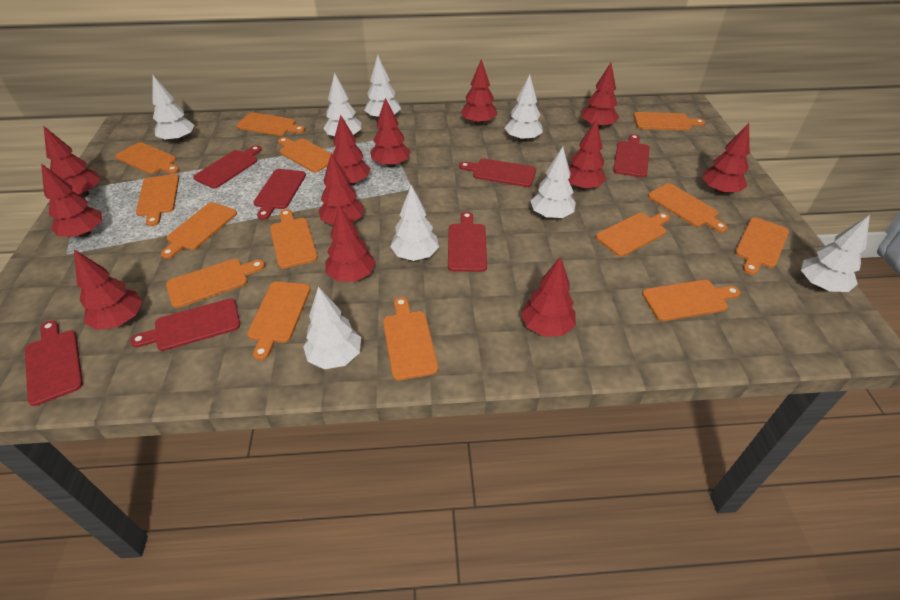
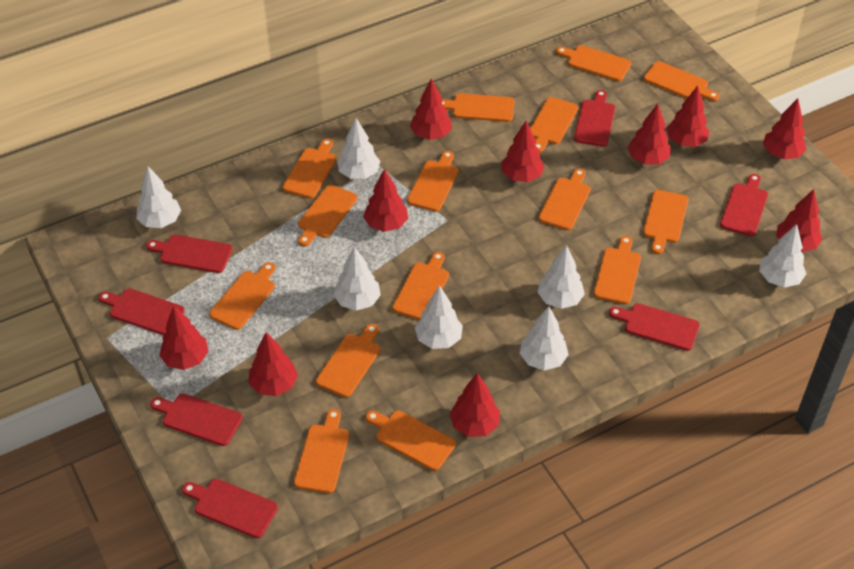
orange cutting board: [115,142,179,174] [136,174,179,226] [161,202,237,259] [166,259,265,308] [236,112,305,136] [247,281,311,360] [270,209,318,269] [278,137,331,173] [383,297,438,381] [596,212,670,257] [634,112,705,131] [642,280,740,321] [648,183,728,232] [735,217,789,275] = 14 -> [209,262,275,330] [283,139,336,199] [294,409,349,493] [298,185,358,246] [316,324,380,398] [366,410,456,471] [392,252,449,320] [407,151,459,212] [442,93,515,122] [530,97,578,153] [538,169,591,230] [556,45,631,81] [594,236,641,304] [643,190,689,254] [644,61,719,101] = 15
red tree: [41,164,102,237] [44,126,101,197] [74,250,143,330] [318,153,364,225] [325,205,376,282] [332,115,371,186] [370,98,411,167] [461,59,497,125] [521,256,576,337] [568,119,606,190] [582,63,619,129] [702,123,750,194] = 12 -> [159,306,209,370] [249,332,298,396] [363,169,408,232] [410,78,452,140] [450,373,500,437] [501,121,545,182] [628,103,670,164] [667,86,709,147] [763,98,806,159] [777,189,823,252] = 10
white tree: [152,75,195,143] [303,287,361,369] [323,72,361,136] [365,55,401,117] [390,185,439,261] [505,74,543,142] [531,147,576,219] [801,215,870,292] = 8 -> [136,166,181,228] [334,247,381,311] [337,118,380,179] [415,285,463,349] [520,306,569,371] [538,245,585,309] [759,224,806,288] = 7

